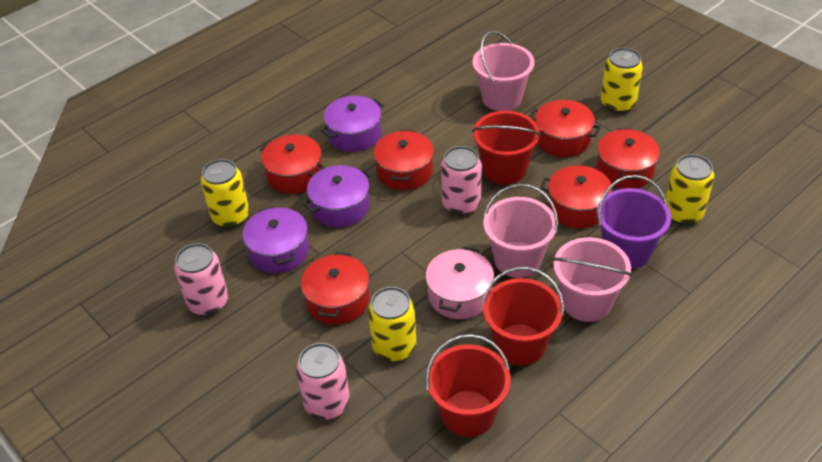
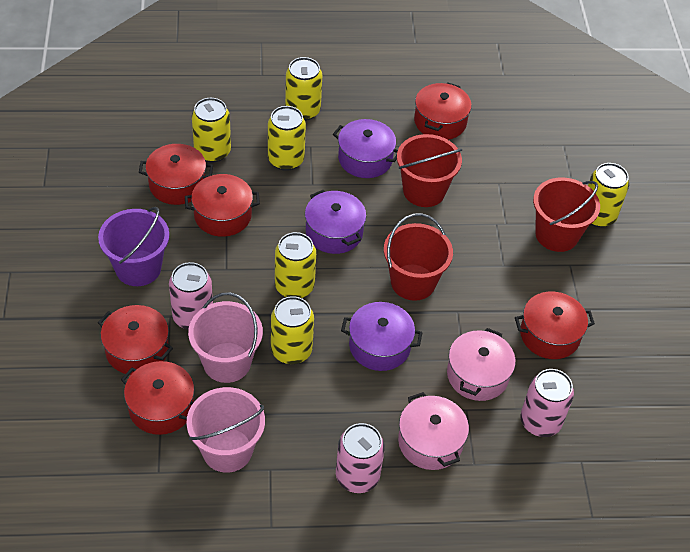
pink bucket: [473,31,534,111] [483,184,558,278] [553,237,632,322] = 3 -> [187,387,265,473] [188,293,263,383] = 2
pink pot: [426,247,494,319] = 1 -> [398,392,469,470] [447,328,516,401] = 2
yellow can: [201,159,249,228] [368,287,417,362] [601,48,643,113] [666,154,714,225] = 4 -> [192,98,231,162] [268,106,306,171] [271,296,314,364] [275,232,316,298] [285,57,322,121] [588,163,629,227] = 6

